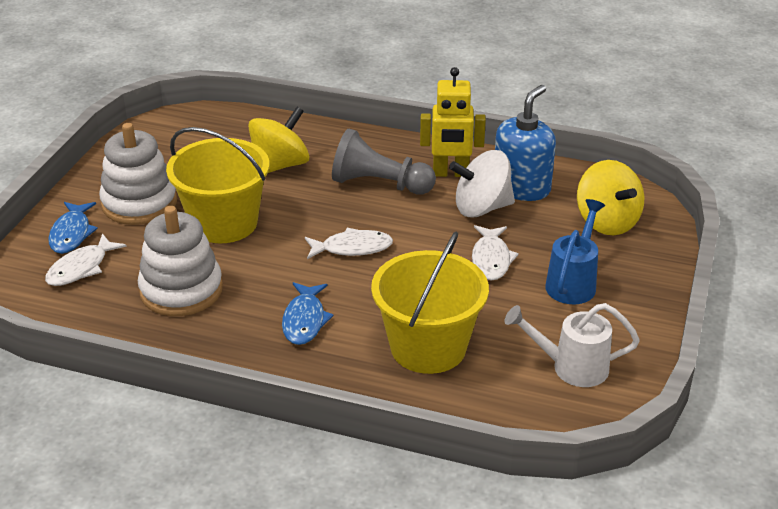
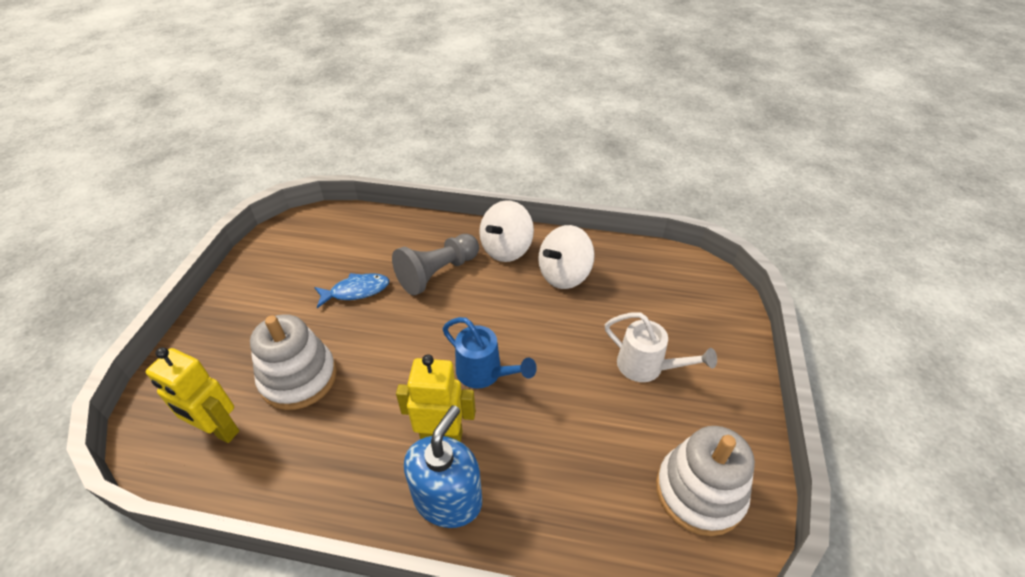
blue fish: [48,202,98,254] [282,282,334,345] = 2 -> [314,273,389,308] = 1
white fish: [45,233,127,286] [305,228,393,259] [472,225,519,280] = 3 -> none = 0
white spinning top: [449,150,515,218] = 1 -> [479,200,534,262] [538,225,595,289] = 2
yellow bucket: [166,127,269,243] [371,231,489,374] = 2 -> none = 0
yellow robot: [420,67,486,177] = 1 -> [146,347,239,443] [396,354,476,442] = 2
yellow spinning top: [248,107,310,173] [577,160,644,235] = 2 -> none = 0

